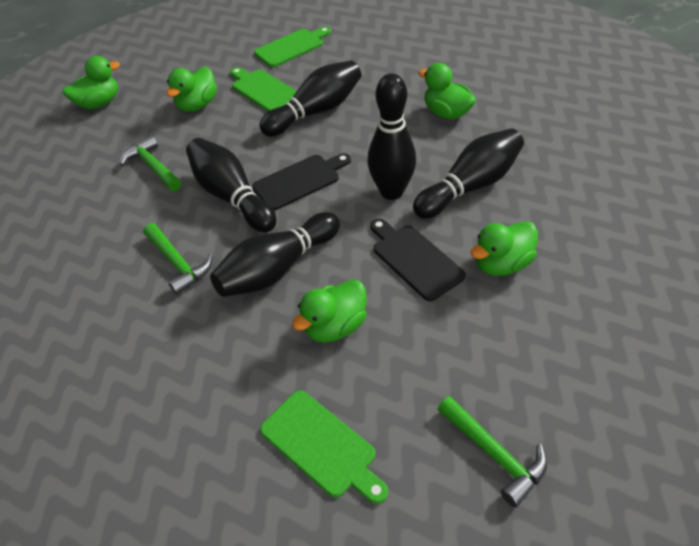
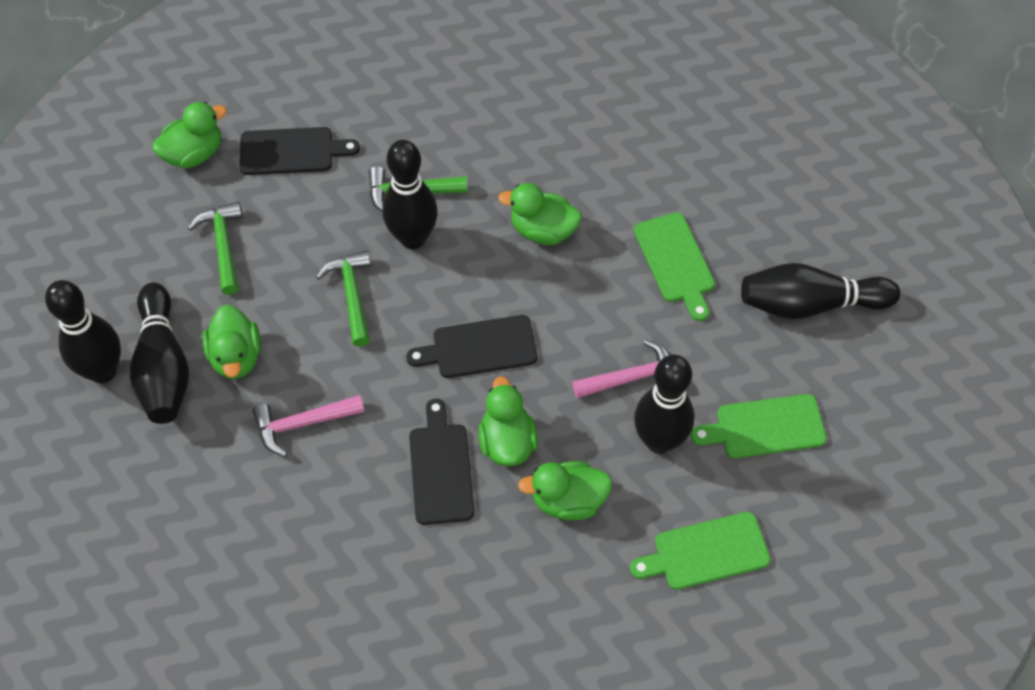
black cutting board: [252,153,351,211] [370,219,466,301] = 2 -> [240,127,360,175] [407,315,537,378] [409,399,474,525] = 3
pink hammer: none = 0 -> [252,395,364,456] [572,340,670,398] = 2

